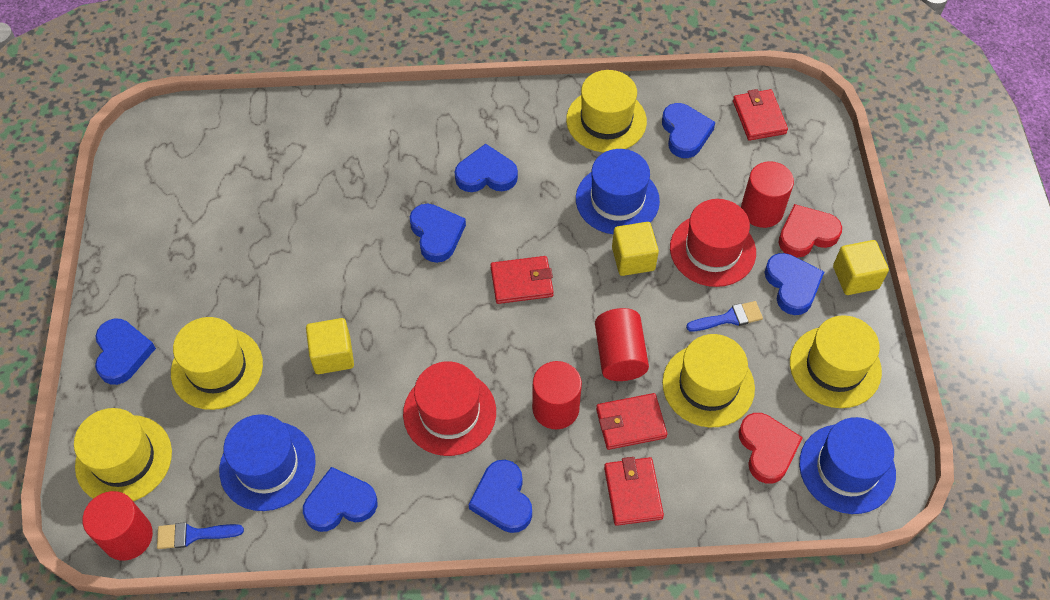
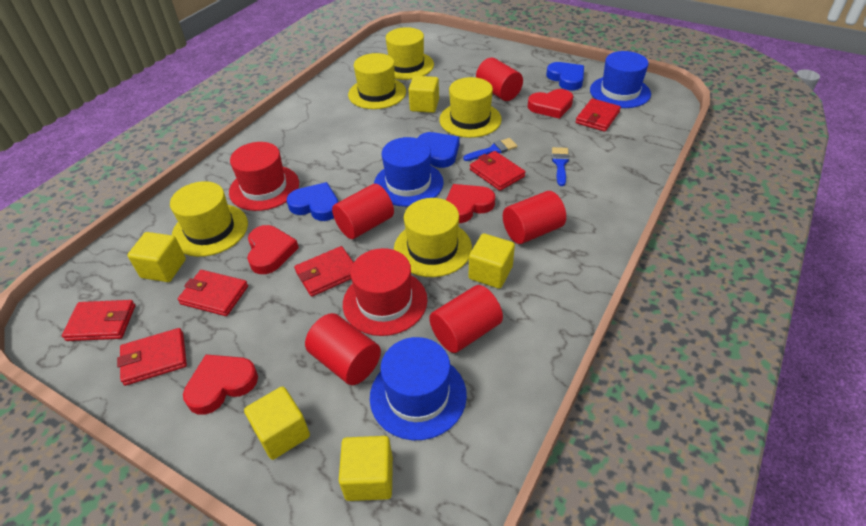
blue heart: [95,319,156,385] [303,467,378,532] [410,204,466,263] [455,144,518,192] [469,460,532,533] [662,103,715,158] [765,253,824,315] = 7 -> [287,182,338,221] [418,132,460,168] [546,62,584,90] = 3
red cylinder: [82,491,153,561] [532,361,582,429] [595,308,649,381] [741,161,794,228] = 4 -> [305,313,381,385] [332,184,394,239] [429,285,503,353] [476,57,523,101] [503,191,566,244] = 5
red heart: [738,413,803,484] [779,204,842,258] = 2 -> [183,355,258,415] [247,225,299,274] [446,184,495,223] [528,89,573,119] = 4
red wallet: [491,256,554,304] [596,393,667,450] [604,457,664,526] [733,89,788,141] = 4 -> [62,300,135,341] [117,328,187,386] [178,270,248,316] [294,246,354,297] [470,151,525,191] [576,98,621,132] = 6
yellow cube: [306,318,354,374] [612,222,659,276] [833,240,889,295] = 3 -> [127,232,186,282] [244,386,310,460] [339,436,393,501] [408,76,439,113] [469,233,515,289] = 5

